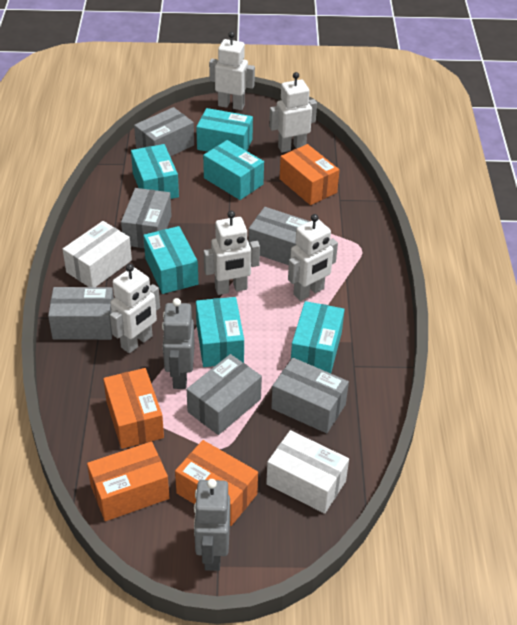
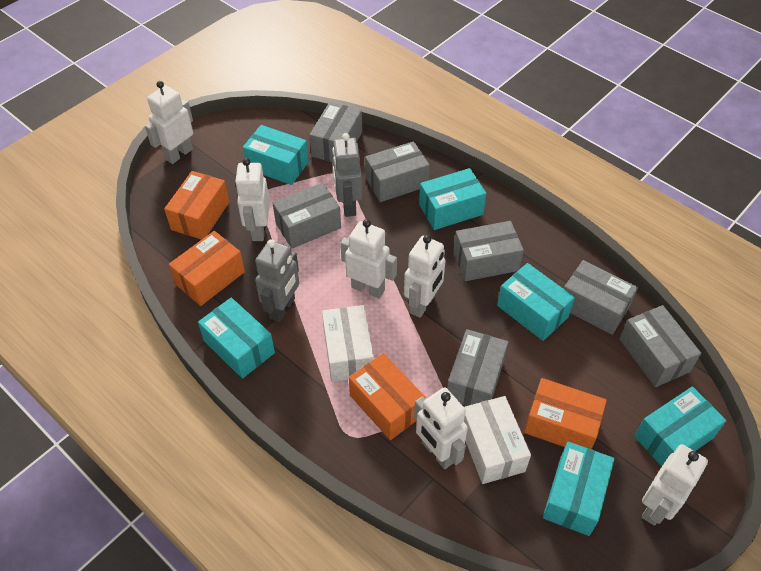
grey box: [48,287,114,340] [121,188,172,248] [134,107,194,157] [187,354,262,435] [248,207,310,265] [271,358,349,433] = 6 -> [273,183,341,249] [309,102,362,162] [365,141,430,202] [447,329,508,406] [454,221,524,281] [564,260,638,335] [619,305,701,387] = 7
white robot: [110,264,160,353] [204,211,260,295] [209,31,255,110] [269,72,317,153] [288,214,338,301] = 5 -> [145,81,193,164] [235,158,270,241] [340,219,397,299] [404,235,446,318] [414,387,468,469] [642,444,708,526] = 6

